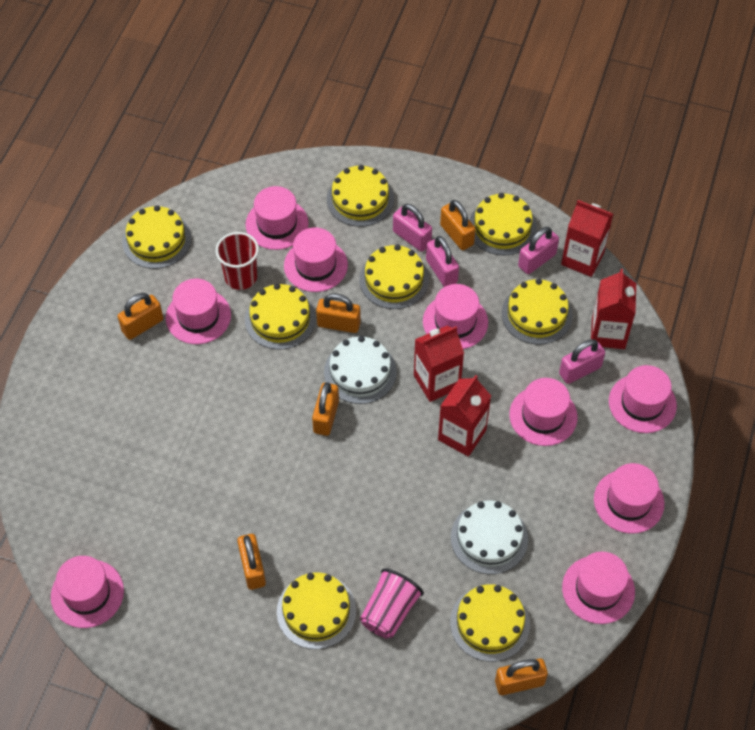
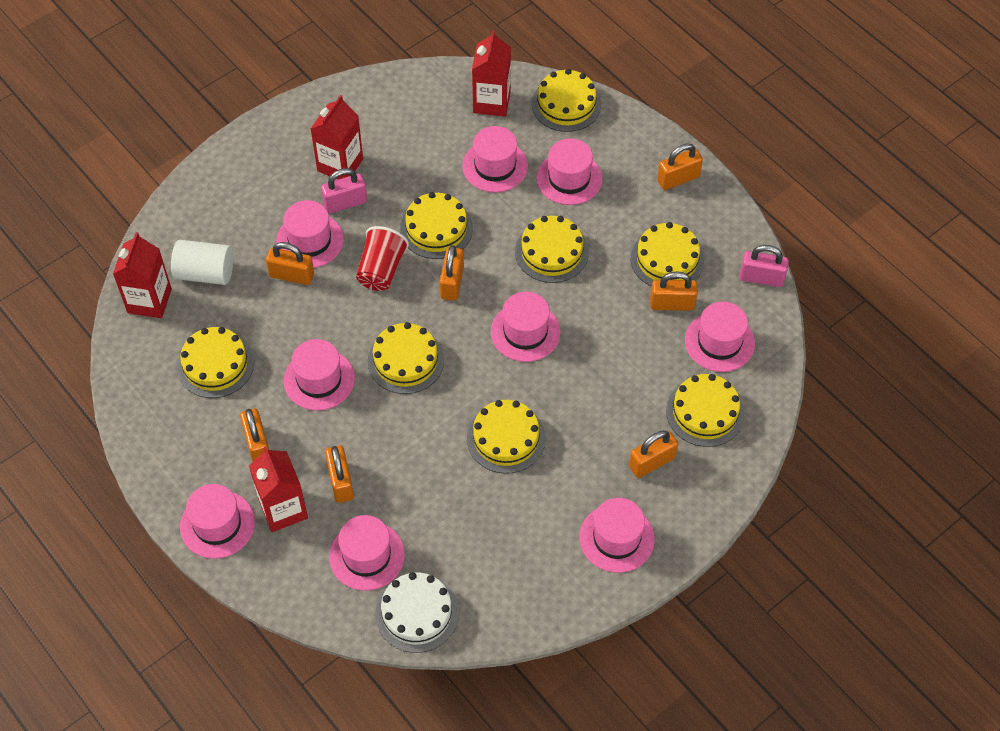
orange padlock: [117,293,163,340] [237,534,266,590] [312,382,339,436] [316,293,361,333] [440,200,475,250] [495,658,548,695] = 6 -> [240,408,269,462] [266,242,314,285] [325,445,354,503] [440,245,464,301] [629,430,678,478] [650,271,698,311] [657,143,703,190] = 7
pink cup: [360,568,424,639] = 1 -> none = 0
pink padlock: [393,204,432,252] [426,236,459,287] [518,227,559,274] [559,339,605,384] = 4 -> [321,168,367,214] [740,245,789,287] = 2
white cake: [324,336,397,404] [451,500,528,574] = 2 -> [375,572,459,653] = 1
white cylinder: none = 0 -> [171,240,233,285] = 1

